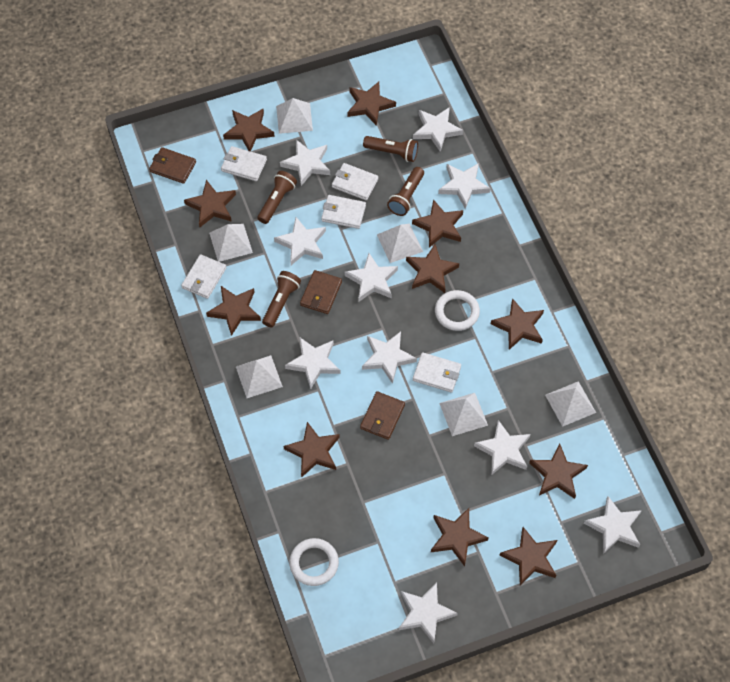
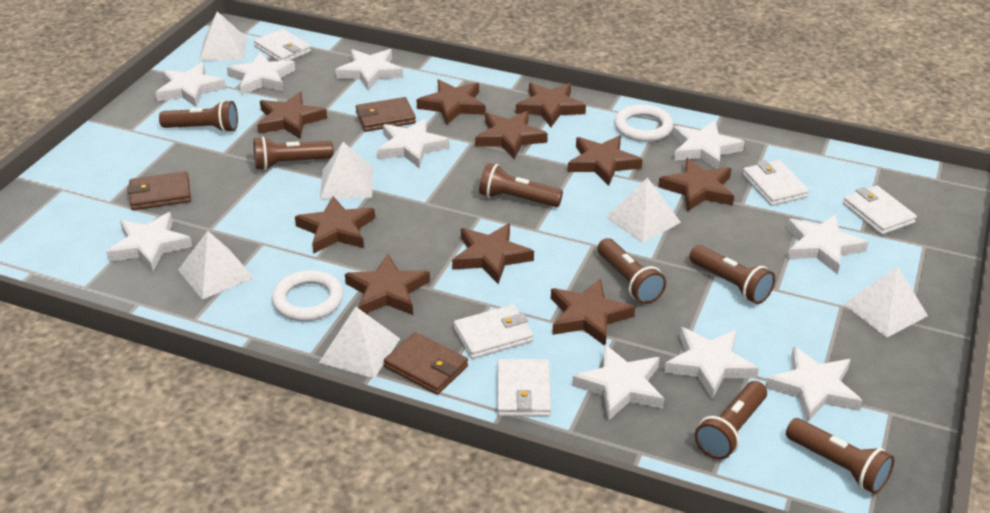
brown flashlight: [257,171,297,224] [262,271,301,328] [363,136,418,162] [387,167,424,216] = 4 -> [159,100,238,133] [253,137,334,170] [479,163,563,207] [598,238,666,304] [689,245,775,304] [695,381,767,459] [786,418,894,494] = 7
brown star: [184,180,236,227] [206,286,261,336] [223,109,275,151] [283,422,340,478] [347,82,396,126] [406,244,459,293] [412,199,463,248] [431,508,489,567] [491,298,544,350] [499,527,557,585] [529,444,588,499] = 11 -> [257,92,327,139] [295,196,375,253] [345,254,430,315] [417,80,485,125] [452,223,534,284] [475,111,548,159] [516,83,586,127] [551,278,635,346] [568,135,642,186] [658,158,734,212] = 10

